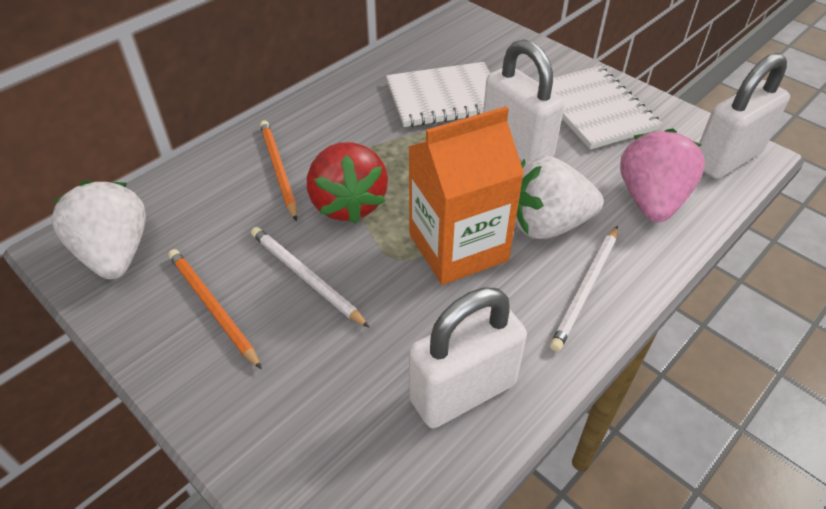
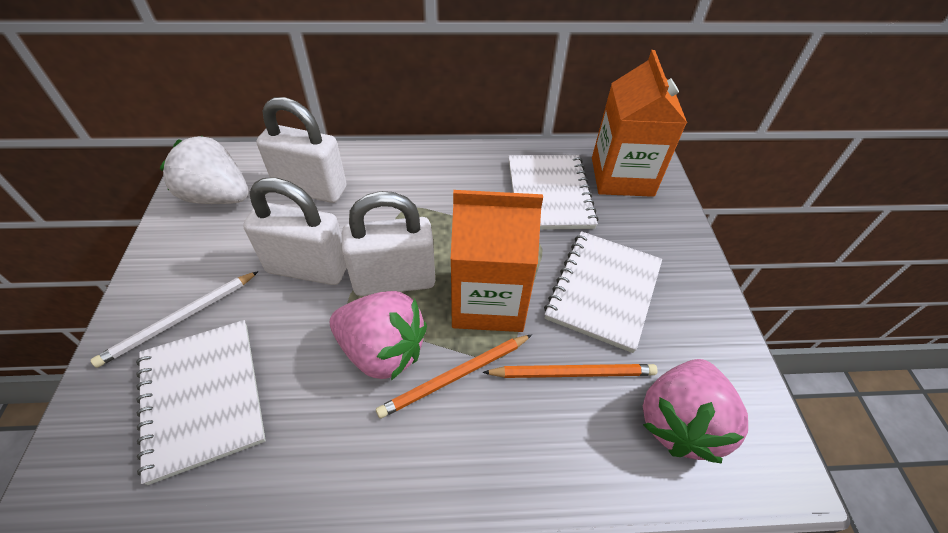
orange carton: [408,106,524,285] = 1 -> [451,190,543,332] [592,50,687,197] = 2
pink strawberry: [620,128,705,222] = 1 -> [330,291,427,381] [643,359,748,463] = 2
red strawberry: [307,142,388,224] = 1 -> none = 0
white notebook: [386,62,490,127] [538,66,662,150] = 2 -> [136,320,266,485] [508,155,599,230] [544,231,662,353] = 3
white pencil: [251,227,370,328] [550,226,618,352] = 2 -> [90,271,259,368] = 1
white strawberry: [51,181,146,279] [515,155,604,239] = 2 -> [160,136,249,204] = 1

